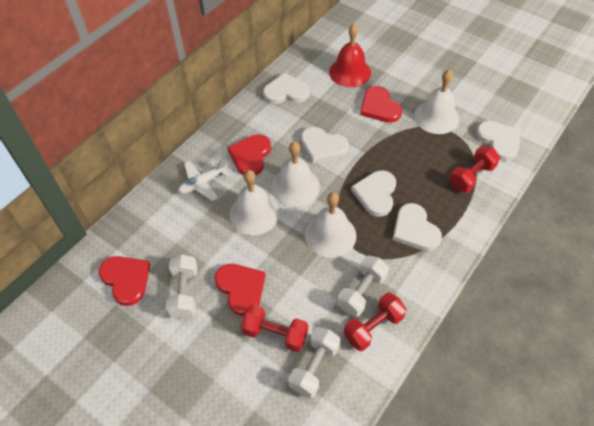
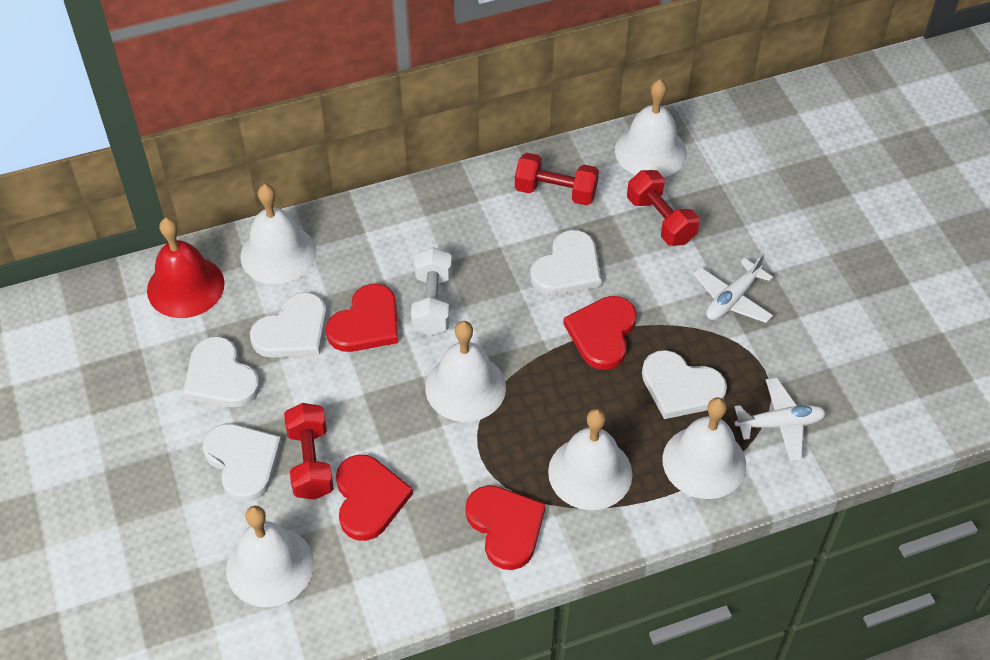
white bell: [229,170,279,235] [271,142,320,207] [305,192,356,258] [414,69,459,134] = 4 -> [226,506,314,607] [240,184,316,284] [425,321,506,422] [548,409,632,510] [615,79,687,177] [663,398,746,499] = 6
white dumbbell: [166,254,197,319] [288,327,341,398] [337,256,389,317] = 3 -> [411,247,452,336] = 1
white plane: [178,159,230,201] = 1 -> [693,253,773,323] [735,378,826,461] = 2

